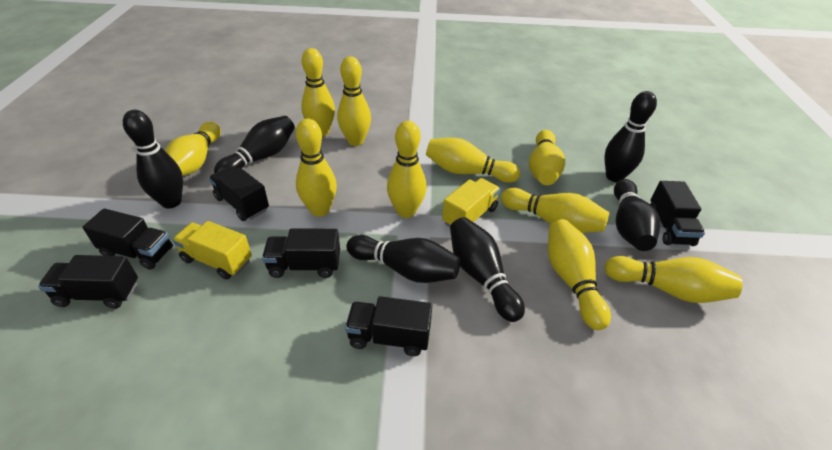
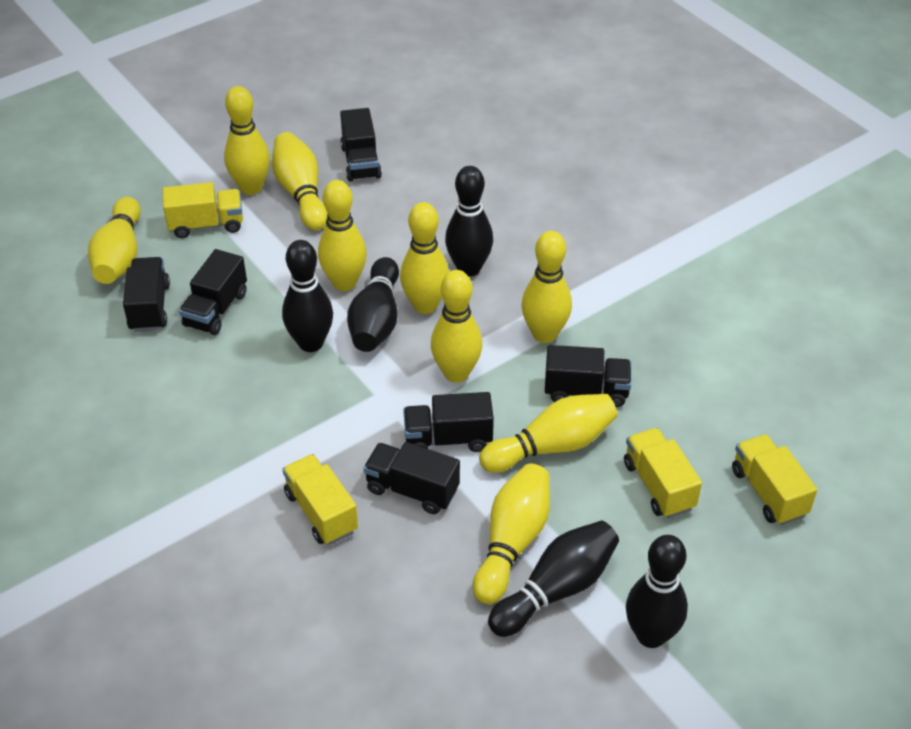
black bowling pin: [123,110,183,208] [214,116,295,173] [346,235,460,283] [450,217,525,322] [604,91,657,182] [614,179,661,251] = 6 -> [282,240,333,352] [347,257,399,352] [445,166,493,277] [488,520,619,637] [626,535,688,648] = 5
yellow bowling pin: [165,122,221,176] [296,119,337,217] [301,48,335,137] [337,56,371,146] [387,121,427,218] [426,138,520,183] [501,188,609,233] [529,130,565,185] [548,219,611,330] [604,256,743,303] = 10 -> [88,197,141,284] [224,86,270,195] [272,132,328,230] [318,180,367,291] [400,202,449,314] [431,270,483,383] [473,463,550,604] [479,394,617,473] [521,231,572,343] = 9
yellow truck: [172,221,252,279] [442,178,500,227] = 2 -> [162,182,243,238] [282,454,358,545] [624,428,702,518] [732,434,817,525] = 4

